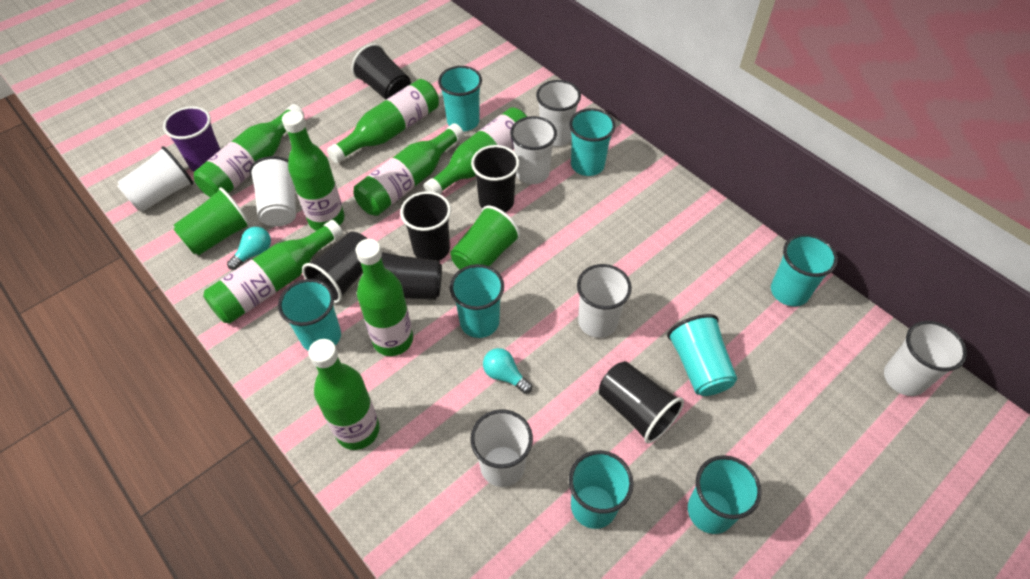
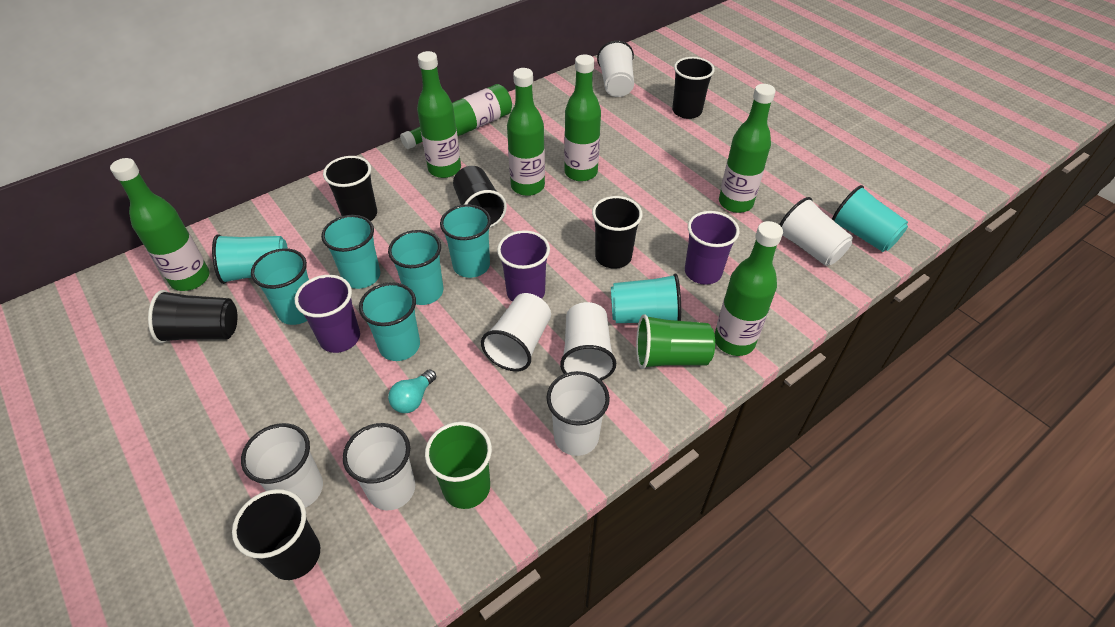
green bottle: [194,104,304,197] [203,220,343,323] [282,110,344,231] [308,339,380,450] [327,79,439,163] [354,123,464,216] [355,239,413,356] [423,107,527,194] = 8 -> [110,158,209,291] [400,84,512,149] [417,51,461,178] [507,68,545,196] [564,54,601,182] [715,221,783,356] [719,84,776,213] = 7
purple cup: [163,106,221,172] = 1 -> [295,275,360,353] [497,230,550,302] [685,211,740,285] = 3
turquoise light bulb: [227,227,271,270] [483,348,532,394] = 2 -> [388,369,436,413] = 1

